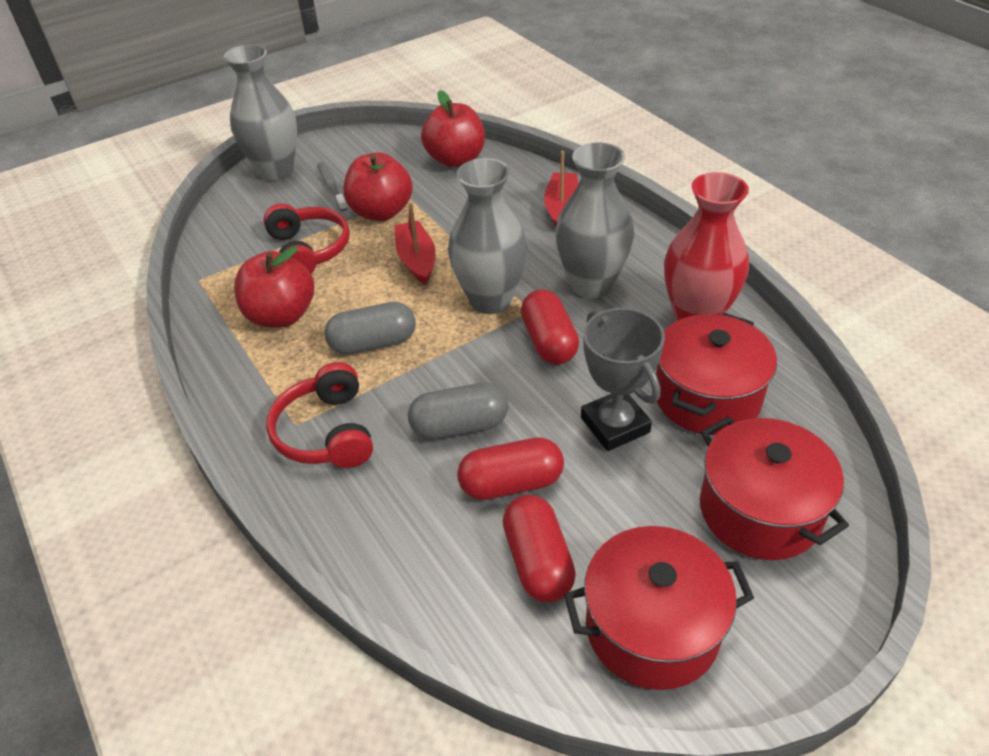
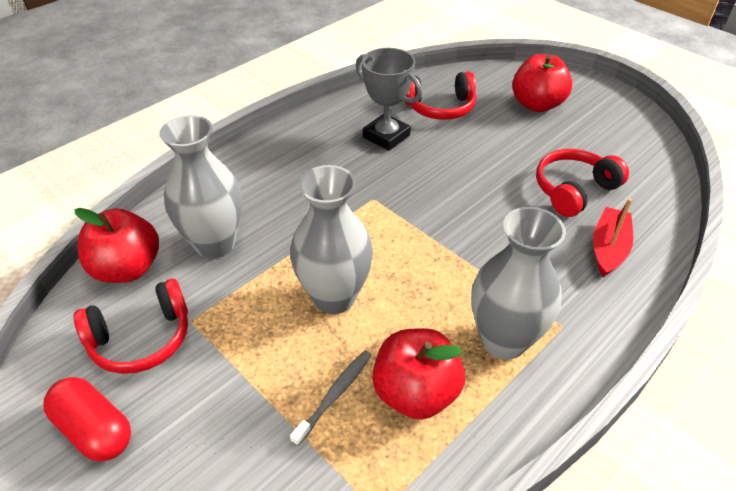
grey capsule: [324,302,416,355] [408,383,508,440] = 2 -> none = 0
red boat: [394,202,436,285] [544,151,579,228] = 2 -> [593,198,634,277] = 1
red capsule: [457,437,564,500] [503,495,576,602] [521,289,579,365] = 3 -> [43,377,131,462] = 1
red headphones: [263,203,350,273] [266,362,373,468] = 2 -> [74,279,188,374] [405,72,476,120] [536,149,629,217] = 3
red pot: [564,526,754,690] [656,313,777,435] [700,416,849,560] = 3 -> none = 0
red vase: [664,172,749,321] = 1 -> none = 0

